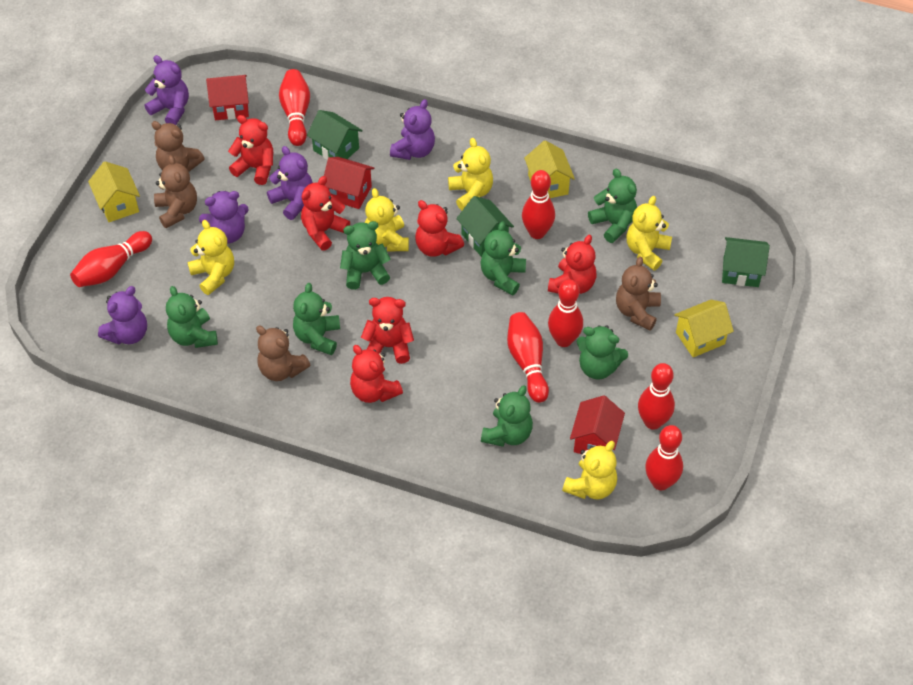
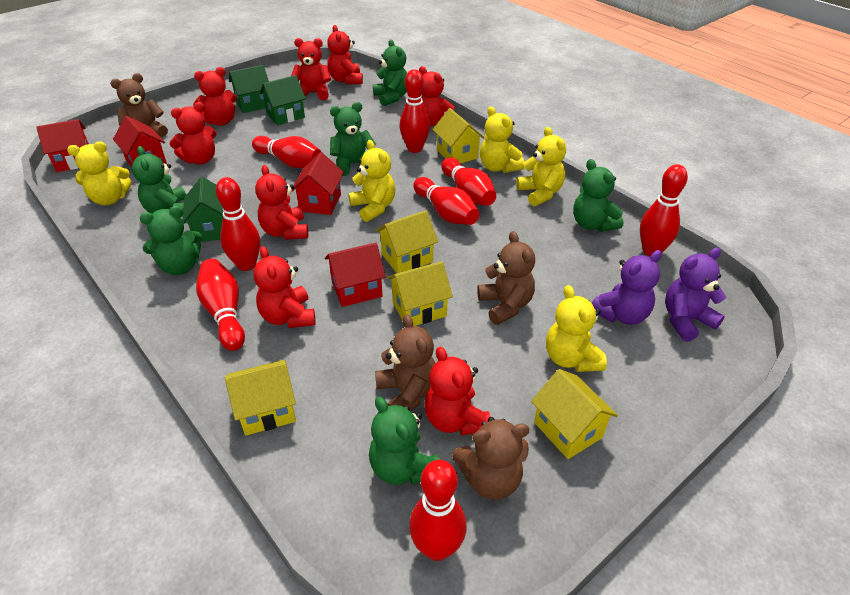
green teddy bear: [166,286,218,348] [293,283,340,355] [340,221,391,290] [480,221,526,296] [481,385,533,447] [577,325,628,380] [588,169,637,243] = 7 -> [132,146,186,217] [139,206,202,275] [330,102,376,176] [369,397,440,485] [373,39,407,106] [573,159,623,232] = 6
purple teddy bear: [98,286,147,344] [145,55,189,125] [199,191,249,243] [267,146,313,220] [390,99,435,160] = 5 -> [592,250,662,325] [665,248,726,342] = 2
red bowling pin: [70,231,152,287] [279,69,310,146] [507,312,549,403] [522,170,555,239] [548,279,583,347] [638,363,675,430] [645,425,683,490] = 7 -> [196,259,245,351] [216,177,260,271] [252,136,322,168] [400,69,430,153] [409,460,467,561] [413,177,479,225] [442,157,496,206] [640,164,688,256] = 8
red house: [206,75,249,120] [324,157,374,209] [570,395,625,454] = 3 -> [36,119,89,172] [113,116,167,167] [292,152,344,215] [325,242,386,307] = 4
red teddy bear: [228,115,273,185] [301,176,350,250] [350,345,403,403] [361,297,414,364] [415,200,464,257] [548,235,596,294] = 6 -> [170,102,217,164] [193,67,237,126] [253,246,315,328] [255,165,308,240] [291,38,331,100] [327,25,363,84] [419,66,455,127] [425,346,491,436] = 8
yellow house: [88,161,140,222] [524,140,575,198] [674,300,734,357] = 3 -> [225,360,296,436] [376,210,438,273] [387,261,453,326] [433,108,484,164] [531,369,618,459] = 5

